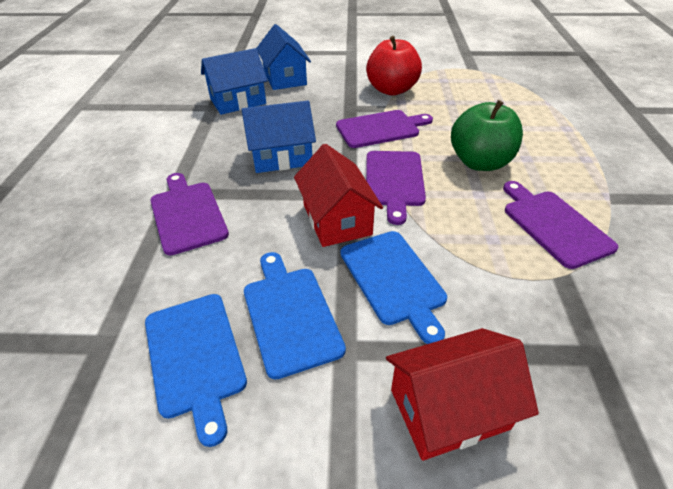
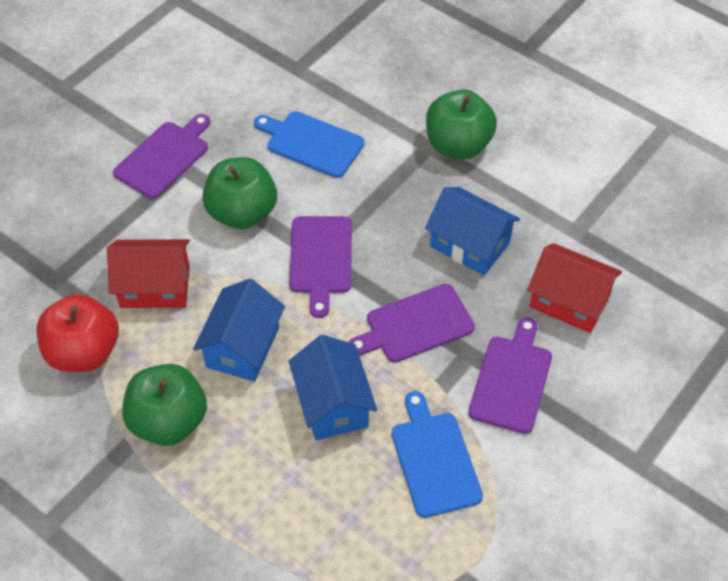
blue cutting board: [145,294,247,447] [244,252,346,380] [341,231,447,344] = 3 -> [254,111,365,178] [392,391,483,518] = 2
green apple: [451,100,523,171] = 1 -> [122,364,207,446] [202,157,277,229] [426,89,497,159] = 3

